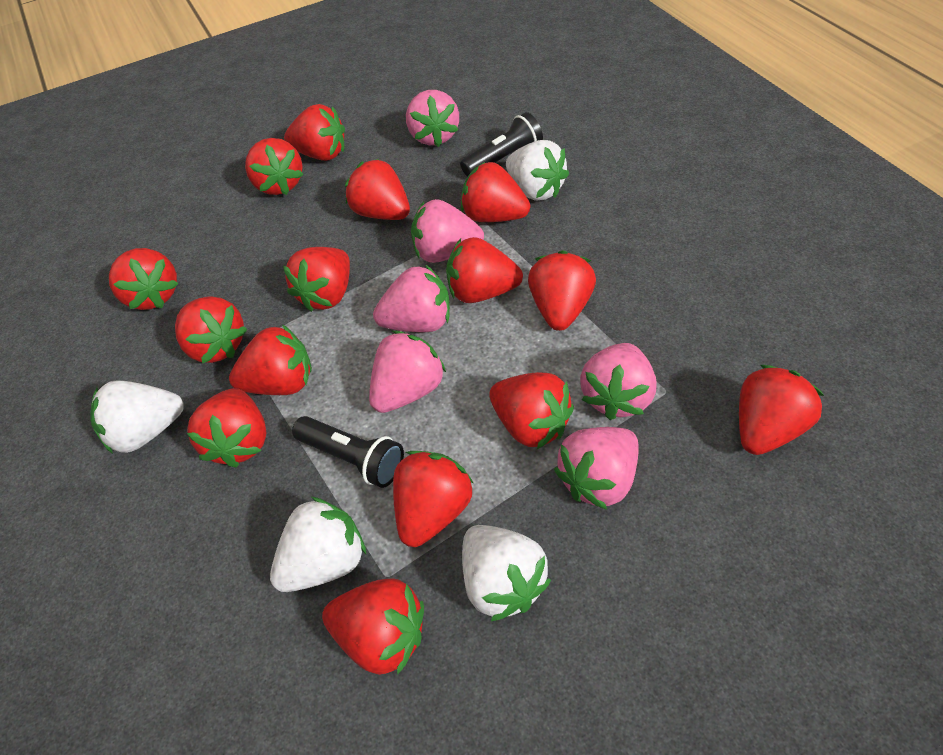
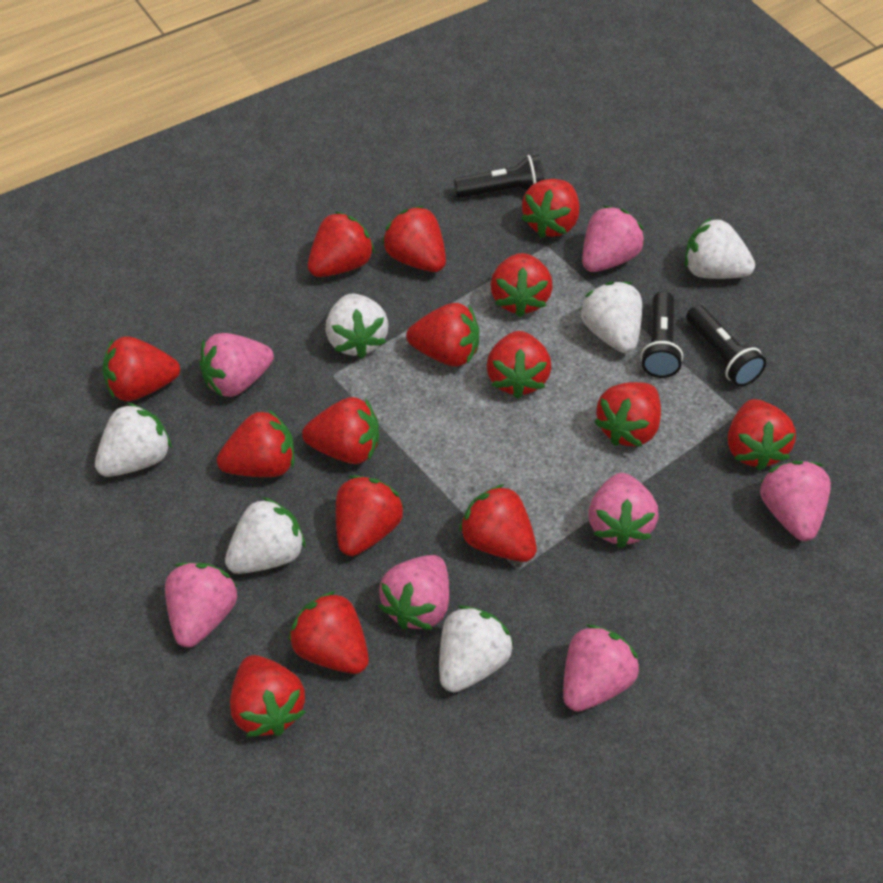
black flashlight: [292,416,404,488] [460,112,543,177] = 2 -> [454,155,544,198] [641,291,683,378] [686,305,766,387] = 3
pink strawberry: [369,331,446,413] [373,265,450,332] [406,90,459,147] [411,199,484,263] [554,427,639,510] [580,343,656,420] = 6 -> [165,562,237,647] [199,333,274,397] [379,555,449,630] [563,625,639,712] [582,206,644,272] [588,473,659,548] [760,461,831,541] = 7
white strawberry: [90,380,184,454] [270,497,366,592] [462,525,551,621] [506,140,569,201] = 4 -> [95,402,172,477] [225,497,306,574] [325,294,389,359] [439,605,514,692] [580,281,642,353] [685,218,755,279] = 6

